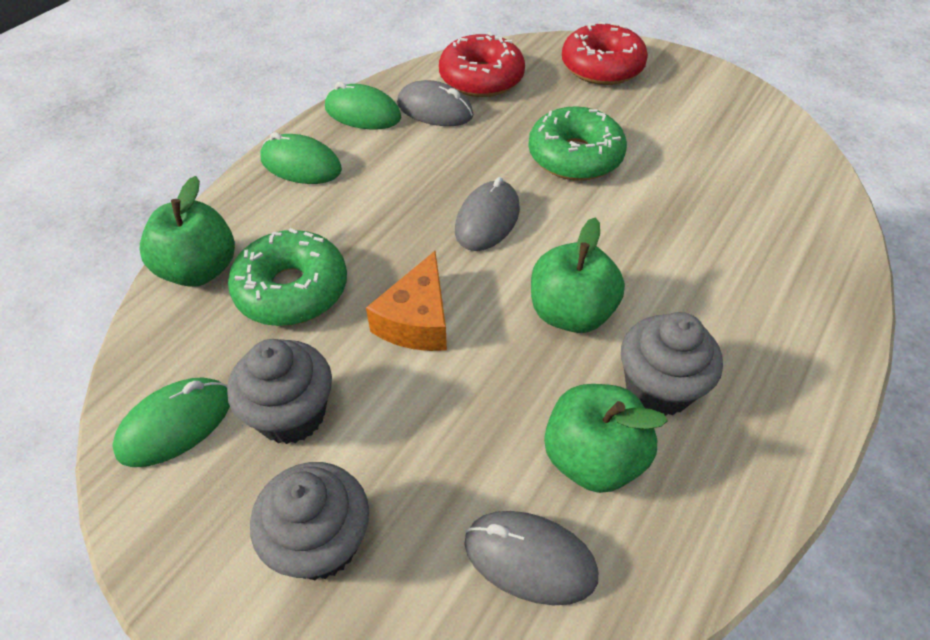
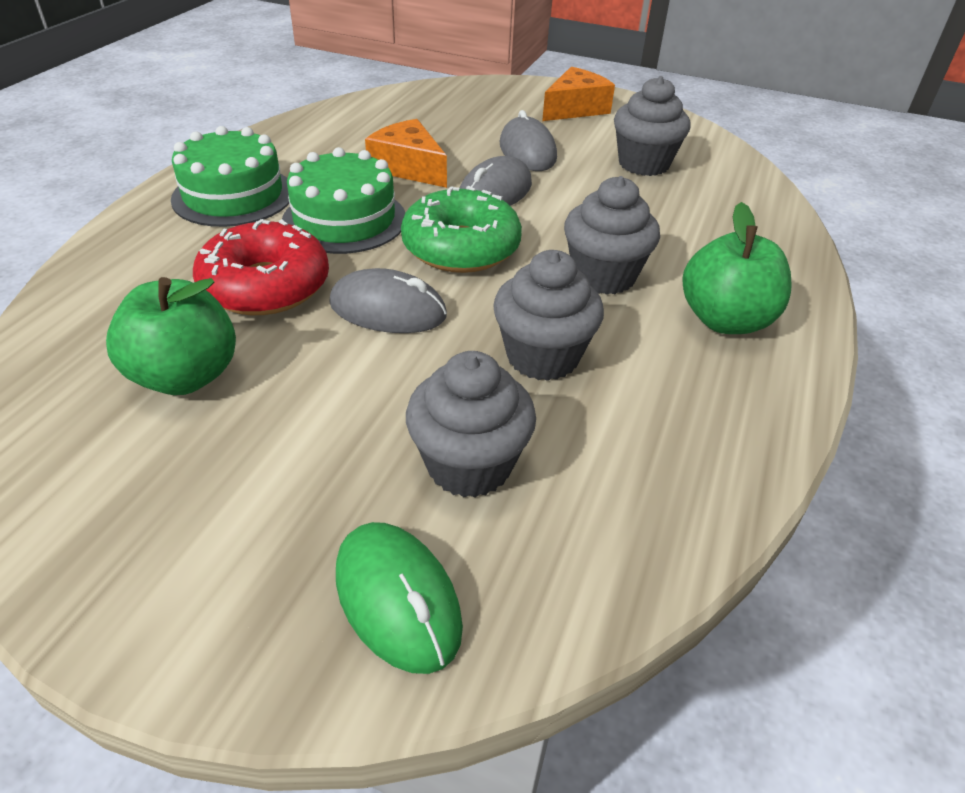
green apple: [140,176,235,287] [531,218,625,333] [544,384,668,493] = 3 -> [106,277,236,395] [683,202,791,334] = 2
green cake: none = 0 -> [171,126,289,227] [282,147,405,254] = 2
green donut: [228,228,347,326] [528,106,627,181] = 2 -> [401,186,522,273] = 1
green mouse: [112,378,230,467] [260,132,342,184] [325,82,401,130] = 3 -> [336,522,463,674] = 1
grey cupcake: [227,339,332,444] [250,462,369,580] [621,312,723,416] = 3 -> [406,351,536,498] [493,250,604,381] [564,176,660,295] [614,76,691,176] = 4
orange cheese: [366,251,447,351] = 1 -> [365,119,447,188] [542,67,615,121] = 2
red donut: [439,32,525,97] [562,21,648,85] = 2 -> [193,219,329,315] = 1

